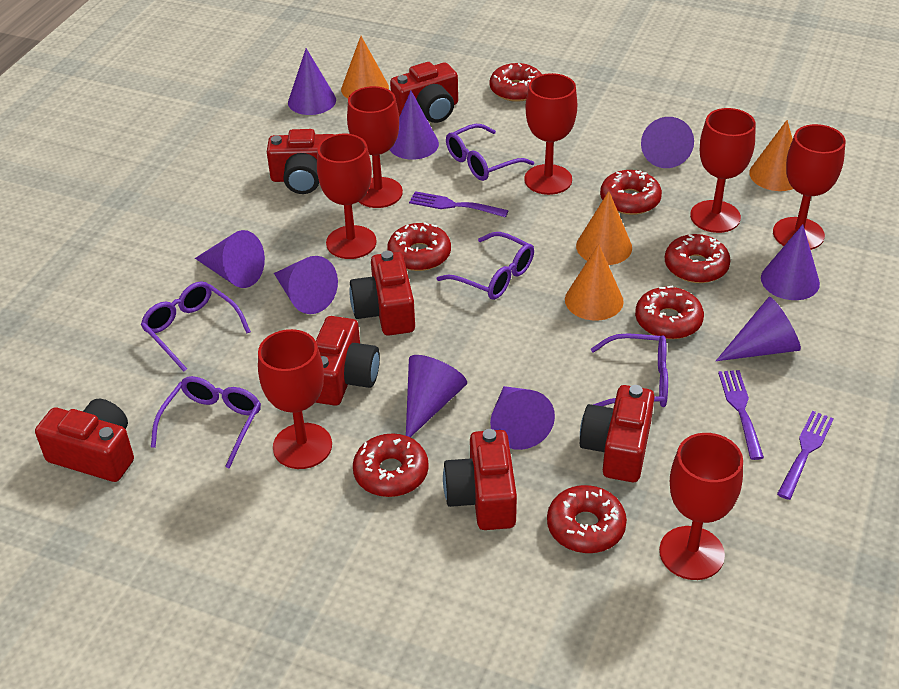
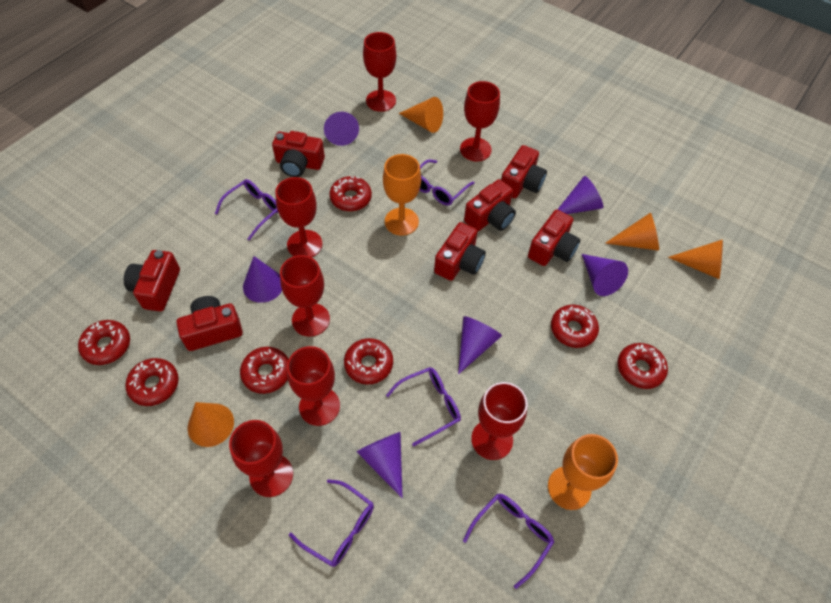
orange goblet: none = 0 -> [383,154,421,236] [548,434,618,510] = 2
purple cone: [195,230,265,288] [274,256,338,314] [288,48,336,115] [390,91,439,159] [406,355,467,437] [490,386,555,450] [641,117,694,168] [716,297,801,361] [761,224,820,300] = 9 -> [243,256,282,303] [324,112,359,146] [357,432,402,498] [458,316,502,375] [557,176,604,214] [582,254,628,296] = 6
purple fork: [409,191,509,217] [718,370,764,460] [777,411,834,500] = 3 -> none = 0

